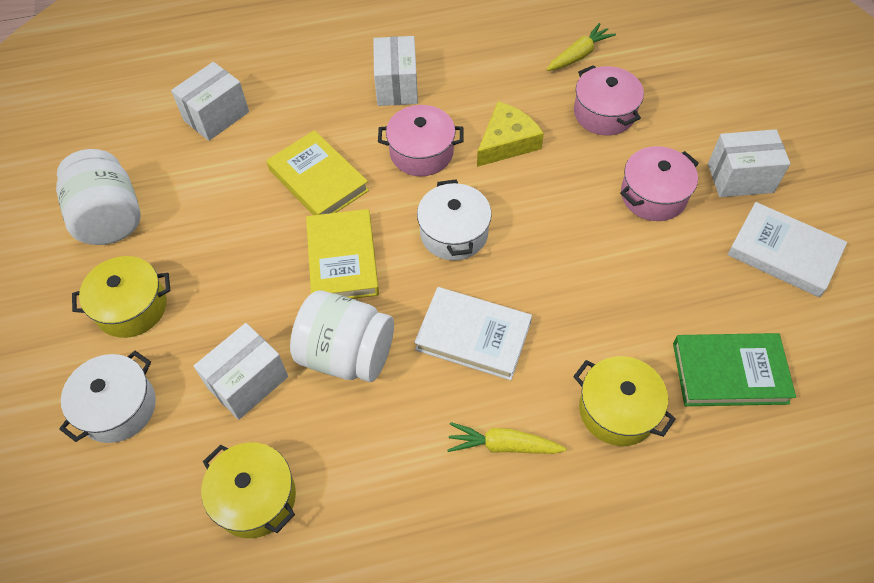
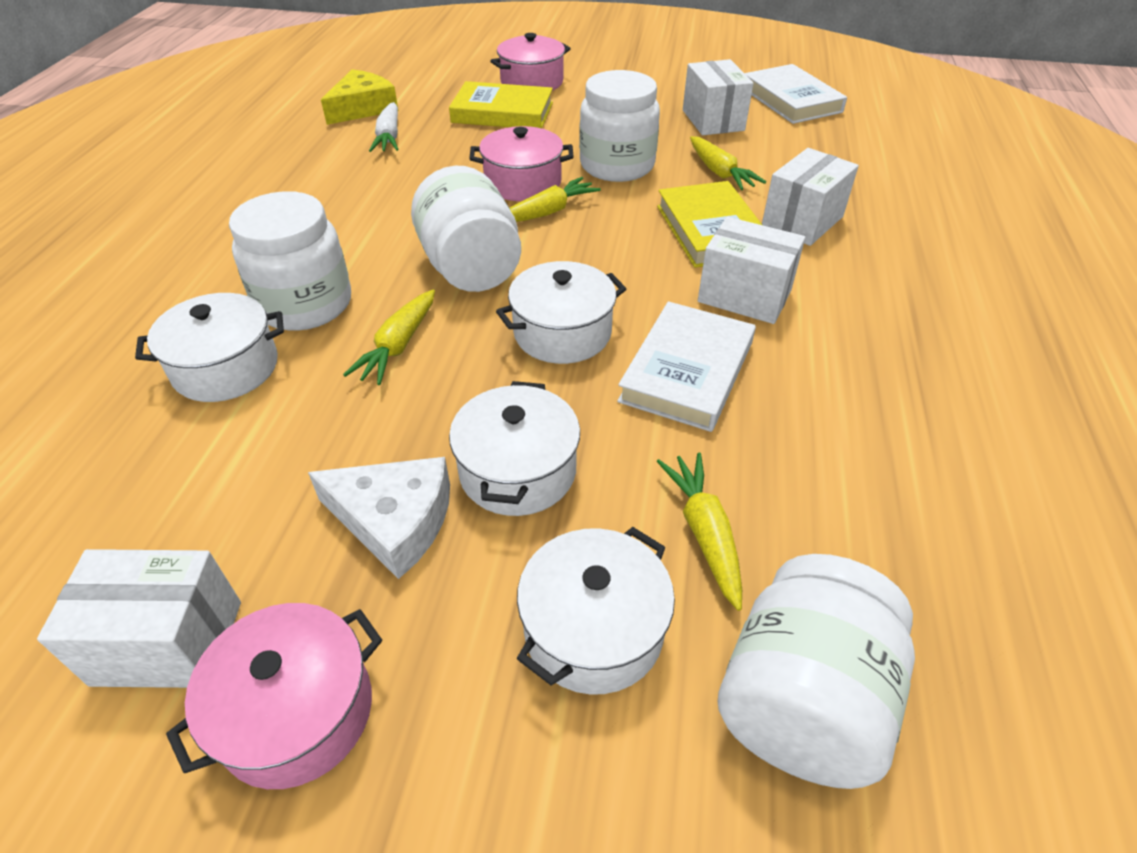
green book: [673,333,796,406] = 1 -> none = 0
white carrot: none = 0 -> [369,102,399,152] = 1
white cheese: none = 0 -> [308,457,450,579] = 1
white jar: [56,149,141,245] [290,290,394,382] = 2 -> [229,191,351,331] [411,166,521,292] [579,70,660,182] [718,554,915,789] = 4
white pot: [59,351,156,443] [417,179,492,261] = 2 -> [135,293,284,402] [449,381,580,516] [496,261,626,364] [517,527,675,695] = 4
yellow carrot: [447,422,567,454] [546,23,616,71] = 2 -> [343,290,435,385] [510,177,601,222] [656,452,742,611] [690,136,766,190] = 4
yellow pot: [72,256,170,338] [201,442,296,538] [573,356,676,446] = 3 -> none = 0

